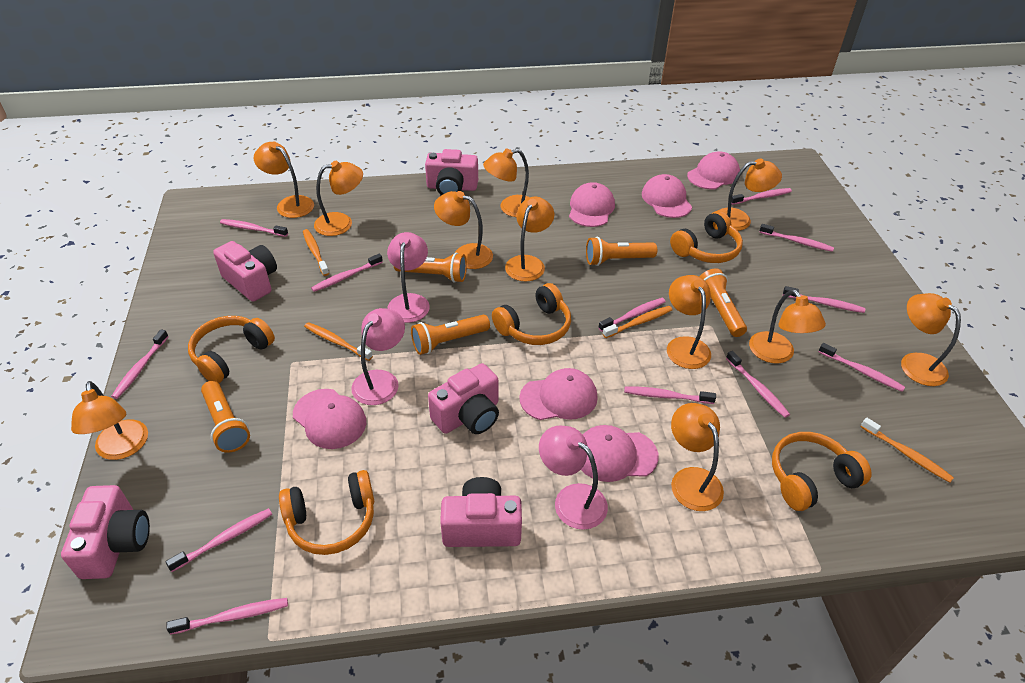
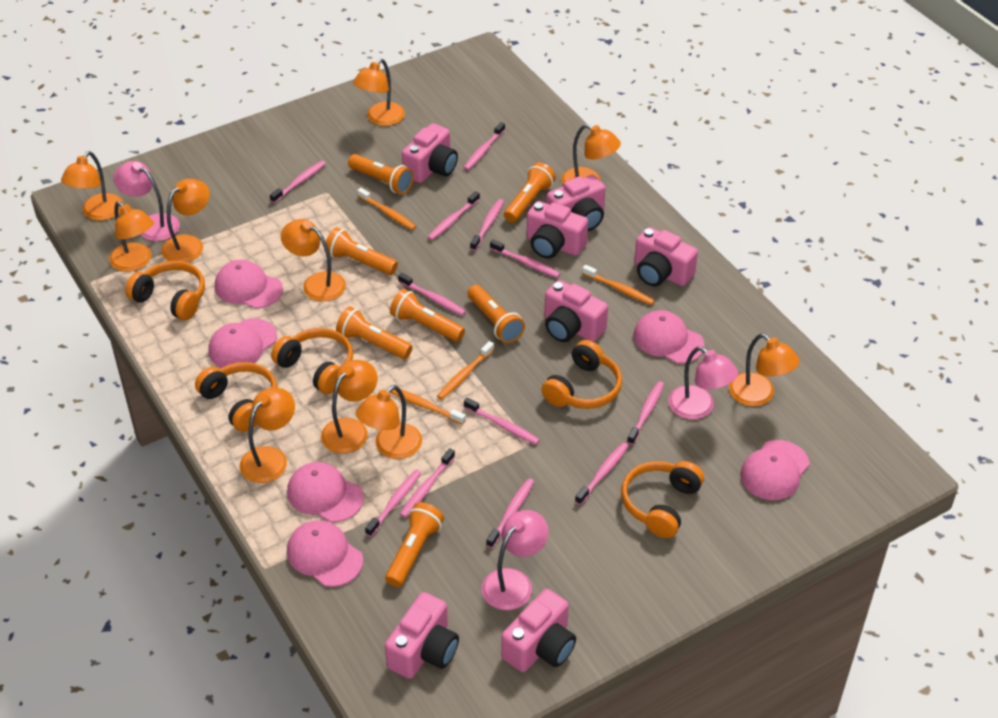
orange flashlight: [201,381,250,453] [394,253,467,283] [411,315,490,355] [586,237,657,266] [699,268,747,337] = 5 -> [326,227,398,275] [336,306,413,359] [348,154,414,194] [385,502,444,587] [390,289,465,342] [467,285,525,343] [504,162,556,223] = 7
orange lamp: [71,381,148,460] [254,142,314,218] [314,161,363,236] [434,191,493,269] [483,149,529,217] [505,197,554,281] [667,275,711,369] [671,403,724,511] [718,159,782,231] [749,289,826,363] [901,293,961,386] = 11 -> [61,151,124,220] [109,201,154,272] [161,179,210,262] [239,388,295,483] [281,219,346,301] [321,360,378,454] [353,59,405,126] [356,385,422,459] [561,124,621,184] [729,333,800,406] = 10
pink camera: [61,485,150,579] [213,241,277,302] [425,149,478,195] [428,363,499,434] [440,477,522,547] = 5 -> [385,592,459,679] [402,123,458,183] [501,589,576,672] [527,201,588,259] [544,280,608,342] [546,175,606,231] [634,227,698,287] = 7

